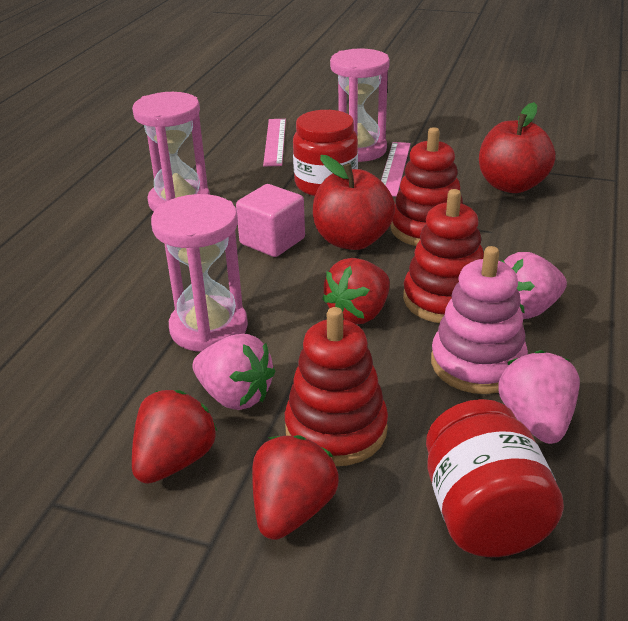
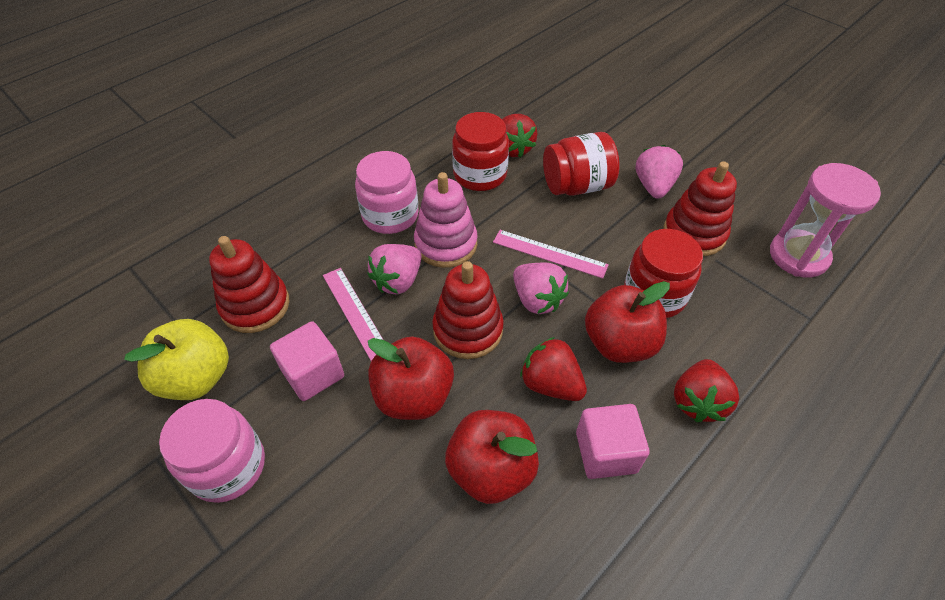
pink cube: [236,184,305,257] = 1 -> [270,321,344,401] [576,404,650,479] = 2
pink hourglass: [132,92,210,212] [151,194,248,352] [330,48,390,162] = 3 -> [770,163,881,278] = 1
pink jar: none = 0 -> [159,399,265,503] [355,151,419,234] = 2
red apple: [313,155,395,250] [479,102,556,193] = 2 -> [368,336,454,420] [445,410,539,504] [585,281,670,363] = 3
red jar: [293,110,358,196] [426,399,564,557] = 2 -> [452,112,509,191] [543,132,619,196] [624,229,703,318] = 3
yellow apple: none = 0 -> [124,319,229,400] = 1

